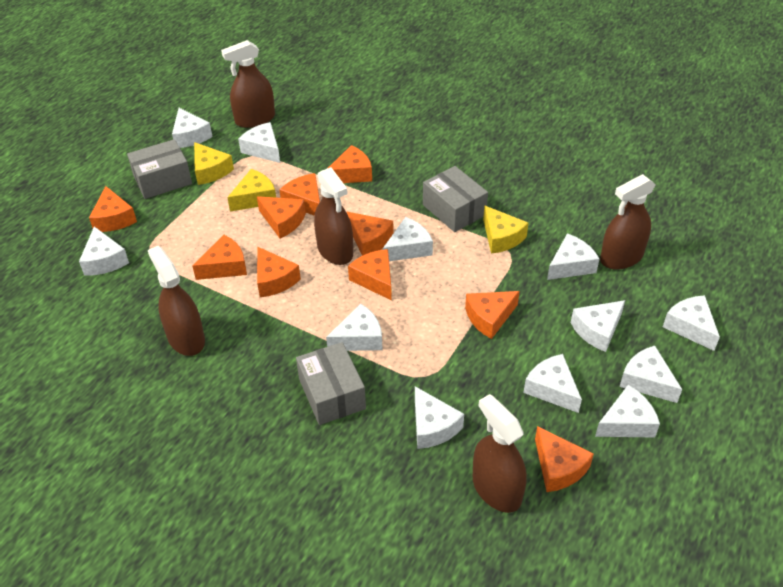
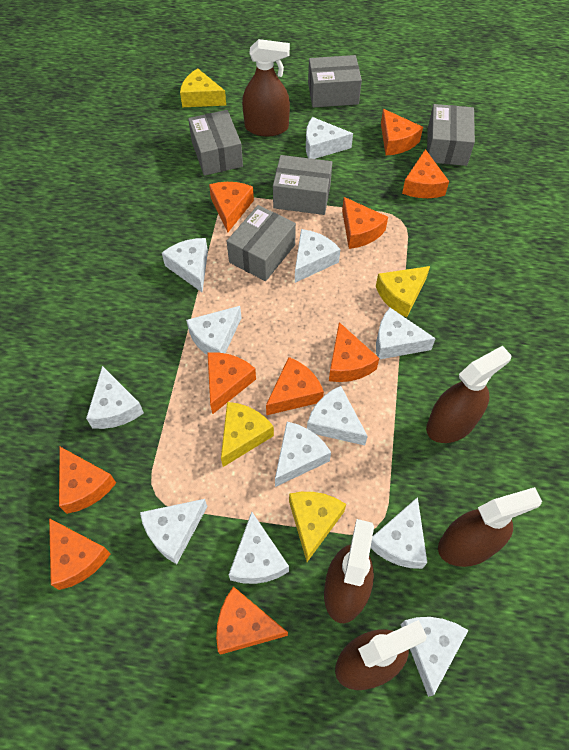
grey box: [127,139,192,199] [296,342,366,425] [423,166,488,232] = 3 -> [188,110,243,176] [227,205,296,281] [273,155,332,215] [308,55,362,108] [427,104,475,166] = 5
yellow cheese: [194,142,234,185] [227,169,276,212] [483,205,529,254] = 3 -> [180,68,226,107] [221,402,274,467] [289,492,346,562] [376,266,430,318] = 4

